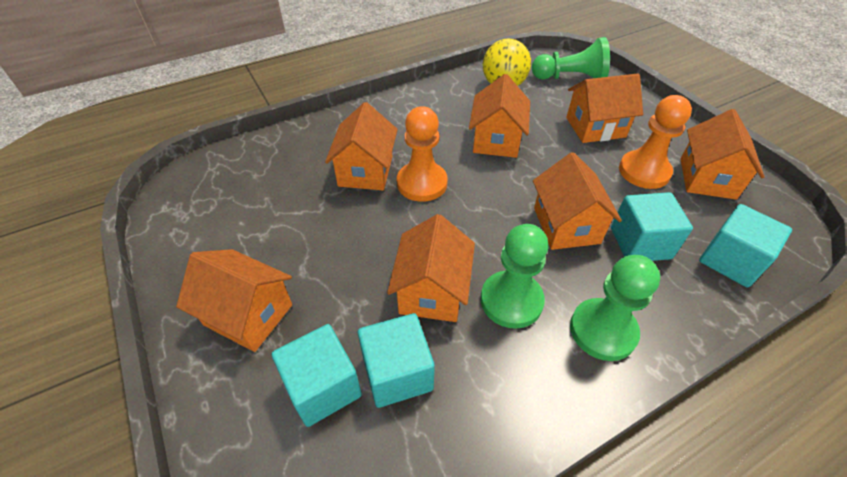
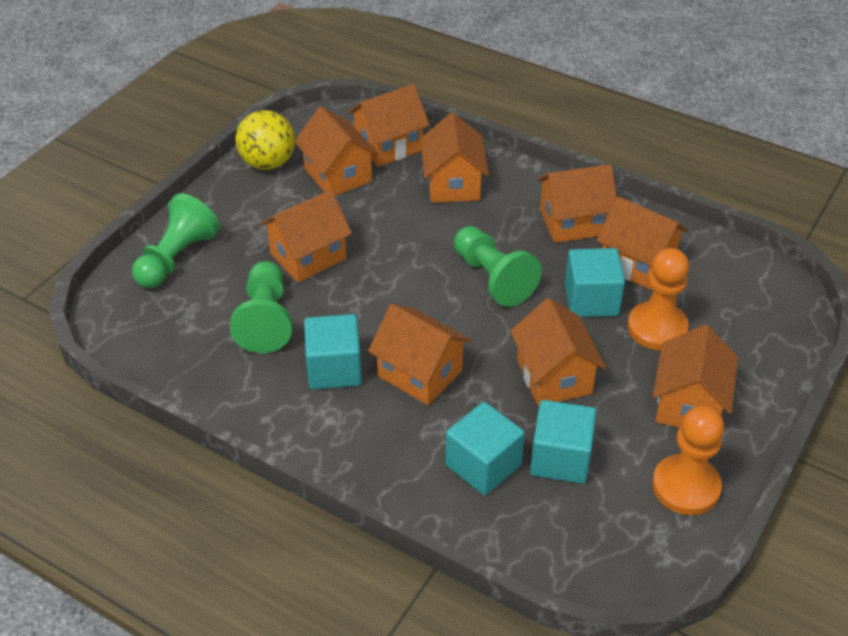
orange house: [176,249,292,352] [325,102,398,190] [387,214,475,322] [469,74,530,158] [533,152,622,250] [566,74,643,143] [680,109,764,200] = 7 -> [260,190,352,282] [294,107,379,196] [348,84,430,167] [368,304,472,405] [420,113,489,203] [510,298,606,406] [537,164,617,243] [596,196,688,290] [653,325,738,428] = 9

